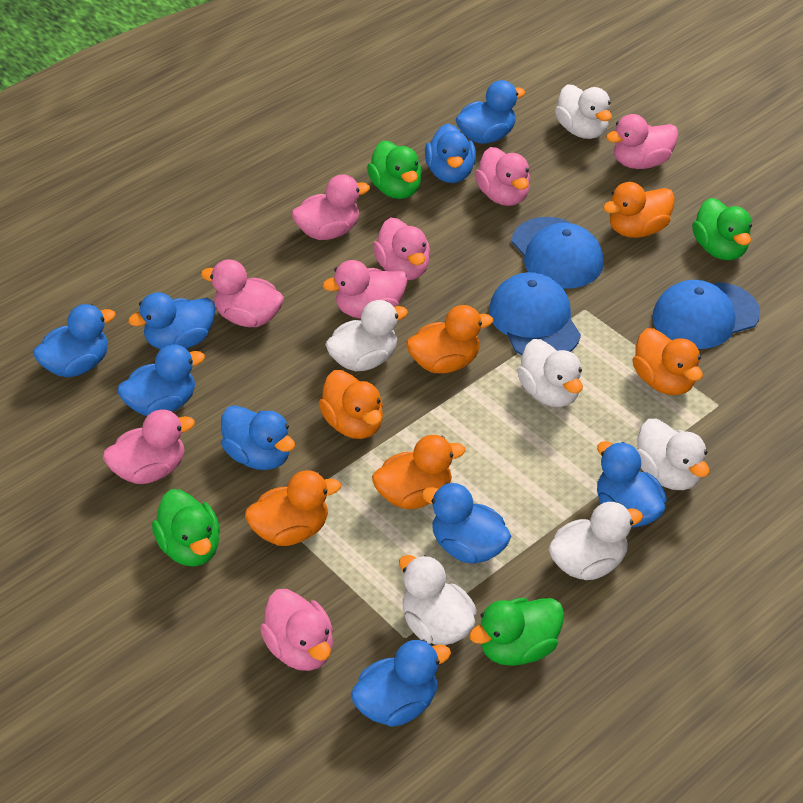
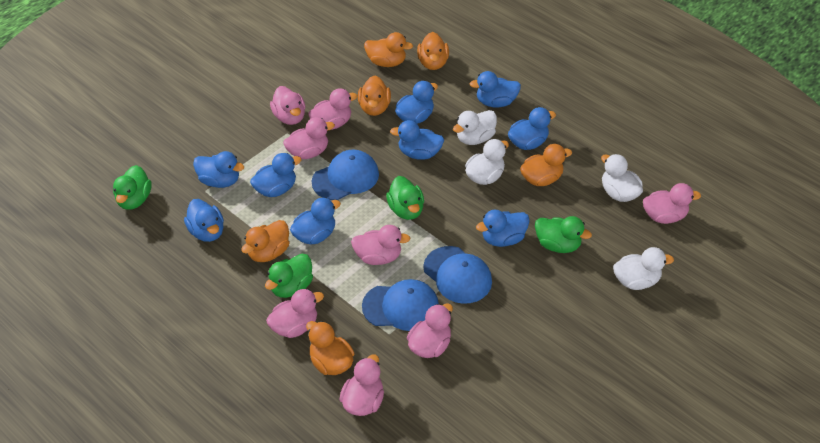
white duck: [325,300,408,371] [399,555,477,645] [517,339,583,407] [548,502,643,580] [555,84,612,139] [636,419,710,490] = 6 -> [453,110,497,145] [465,139,509,185] [601,154,643,202] [613,247,674,290] = 4

